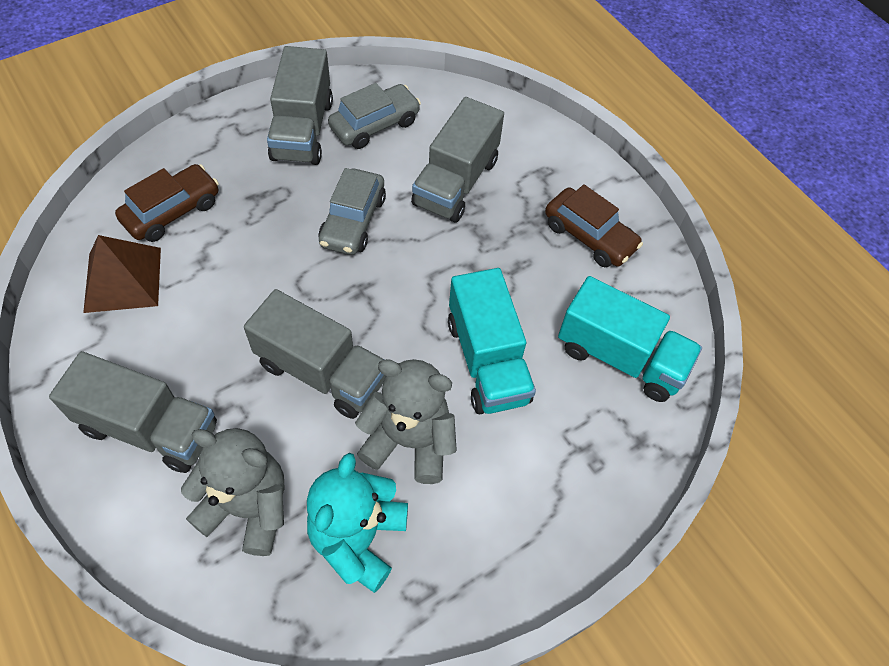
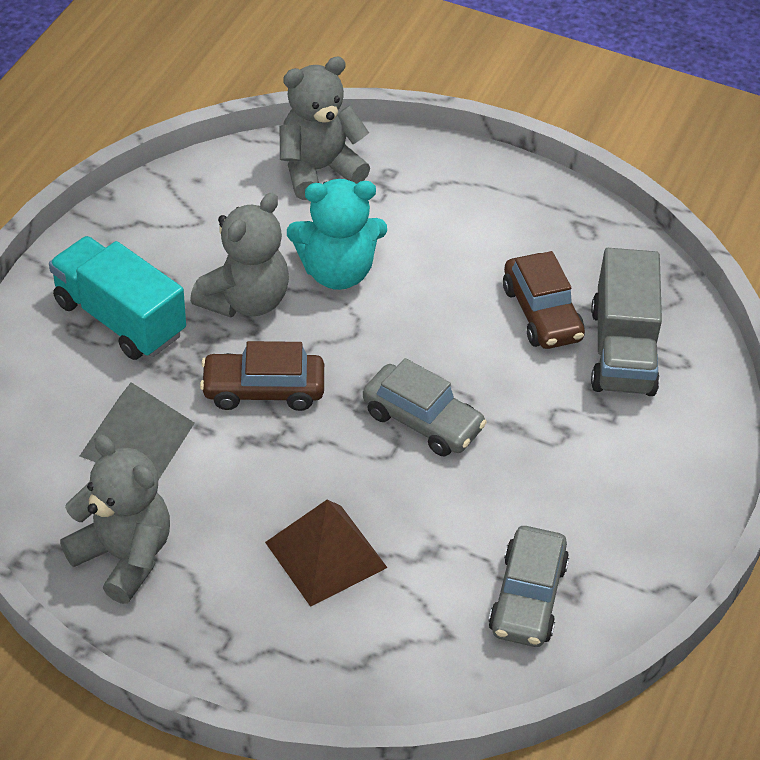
grey pyramid: none = 0 -> [80,382,195,480] = 1
grey teddy bear: [181,428,284,556] [355,359,457,484] = 2 -> [60,435,170,604] [190,193,289,318] [280,56,370,200] = 3
grey truck: [49,351,217,473] [244,289,386,419] [267,46,333,165] [411,97,504,223] = 4 -> [591,248,662,396] = 1
turquoise truck: [448,268,536,414] [558,276,702,402] = 2 -> [49,236,186,360] = 1

